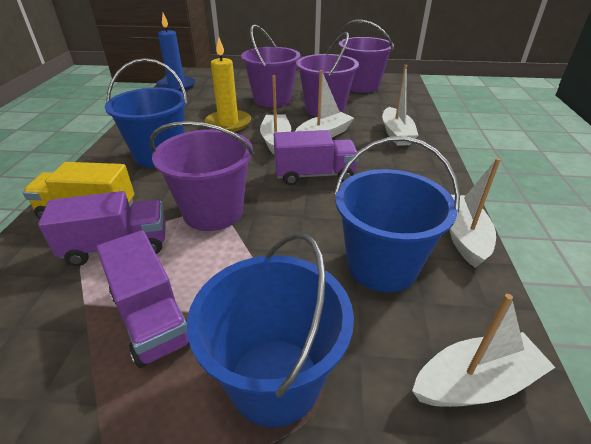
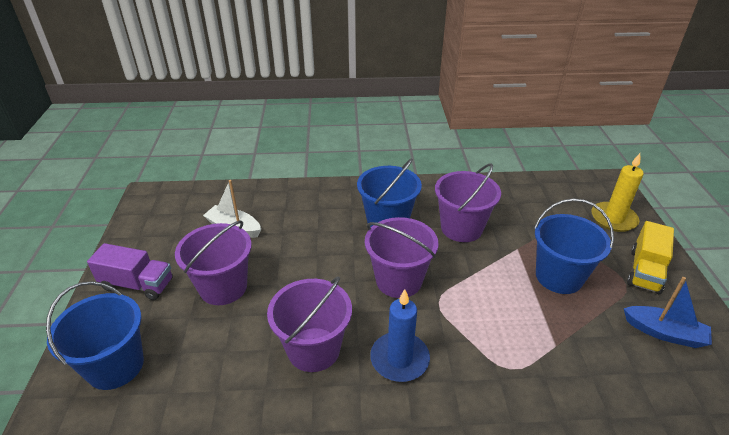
blue boat: none = 0 -> [624,277,712,348] = 1
purple truck: [38,191,166,266] [96,230,190,368] [274,130,359,185] = 3 -> [87,243,173,300] = 1
white boat: [260,75,291,154] [296,70,354,138] [382,65,418,146] [412,294,555,407] [449,158,501,268] = 5 -> [203,180,261,238] = 1

